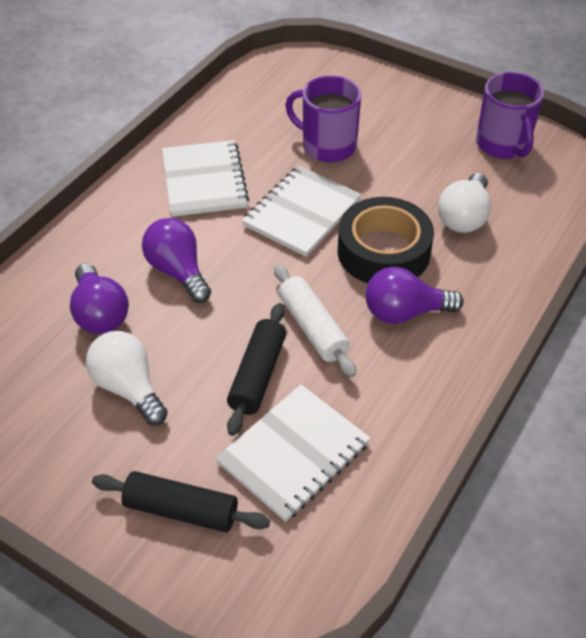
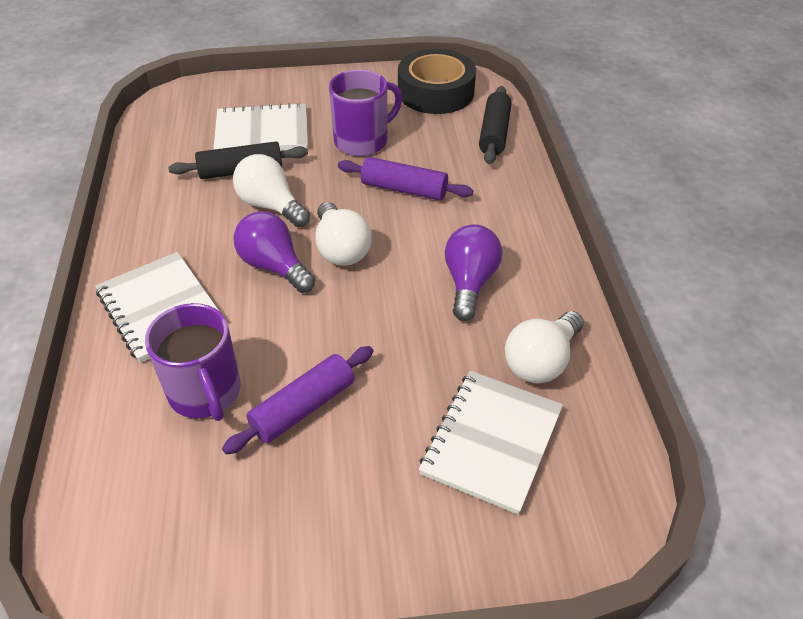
purple light bulb: [70,263,129,334] [142,218,211,303] [365,267,463,324] = 3 -> [234,211,315,293] [445,224,502,321] = 2
purple rolling pin: none = 0 -> [222,346,373,455] [338,157,473,200] = 2
white light bulb: [86,331,168,425] [438,173,491,233] = 2 -> [233,154,310,227] [315,202,372,266] [505,311,584,383] = 3
white rolling pin: [274,264,356,377] = 1 -> none = 0

